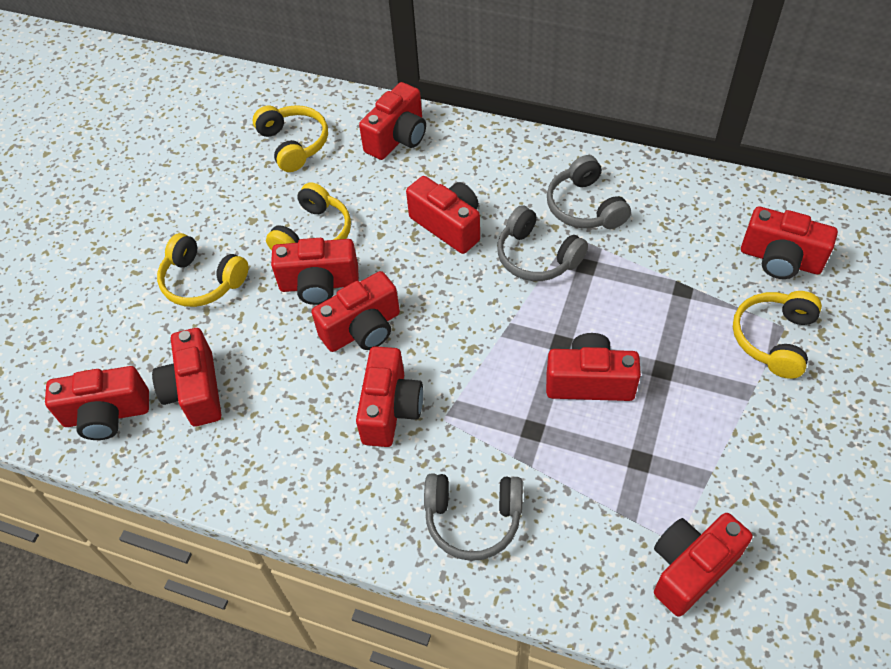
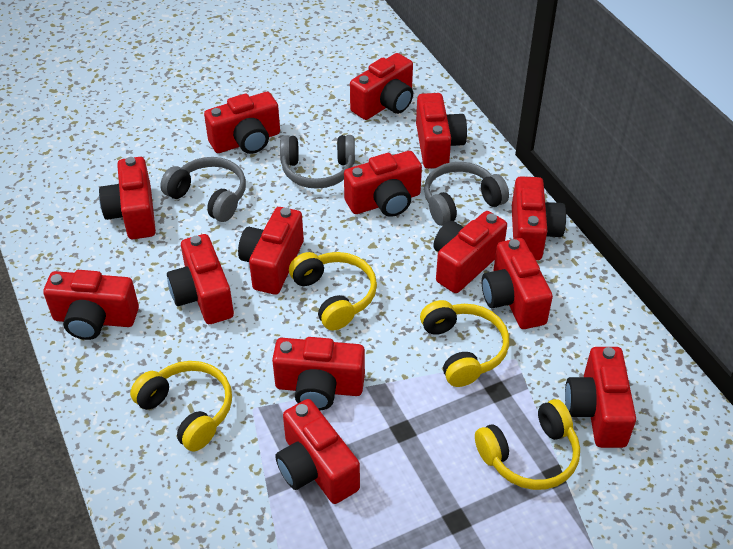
red camera: [45,366,149,440] [152,328,221,426] [271,238,358,305] [312,271,400,352] [356,346,423,447] [359,82,426,160] [406,176,480,254] [546,333,641,401] [654,513,753,617] [741,206,838,279] = 10 -> [43,270,139,340] [99,157,156,239] [167,234,234,324] [204,92,280,154] [238,207,304,295] [272,337,365,410] [275,399,360,504] [344,151,422,217] [350,53,413,120] [416,93,467,169] [433,211,507,293] [482,238,553,329] [512,176,566,260] [565,347,636,448] = 14

